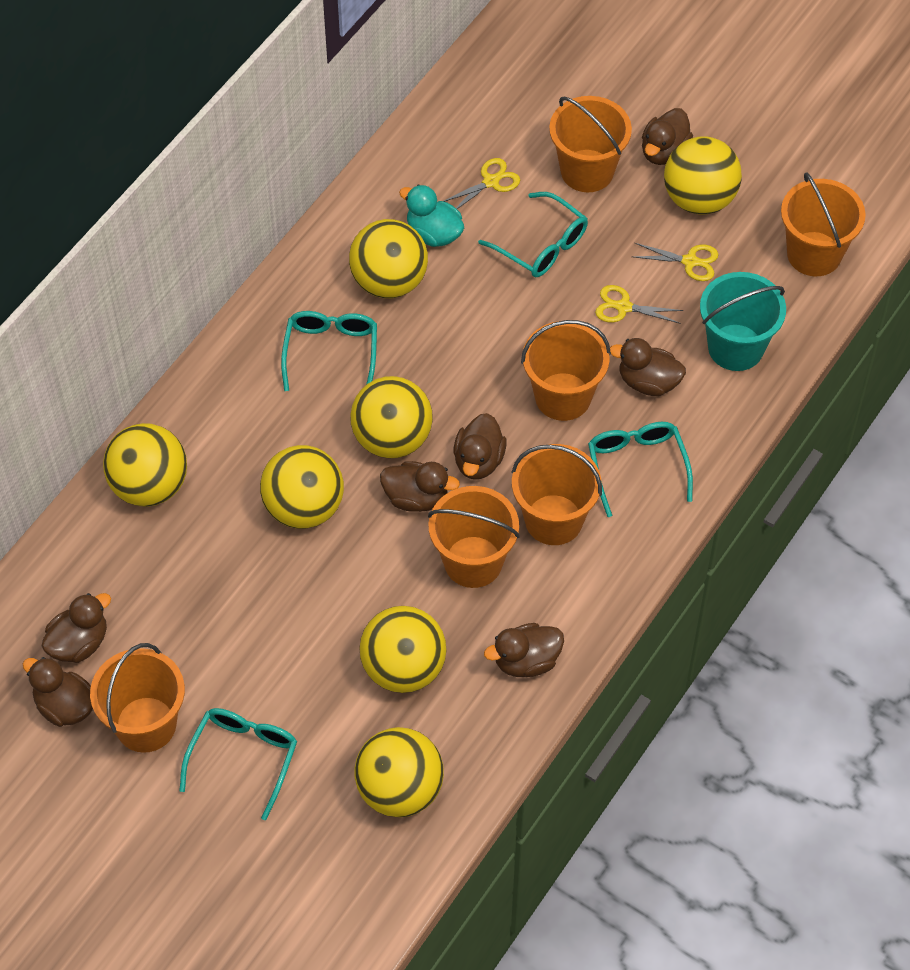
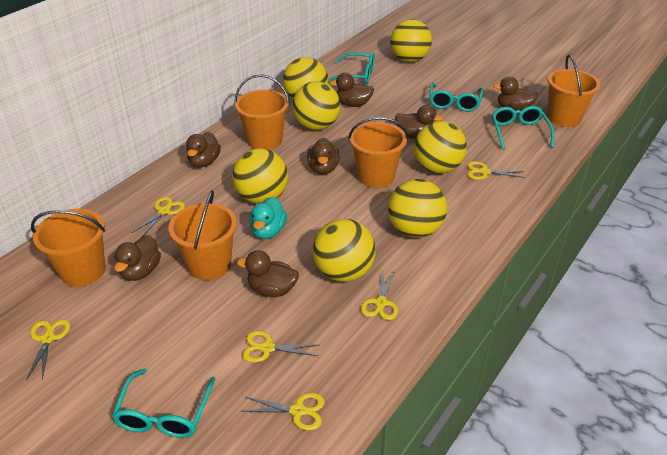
orange bucket: [90,643,185,753] [428,486,520,588] [511,444,602,545] [521,320,611,421] [549,96,632,192] [781,173,866,276] = 6 -> [31,209,105,287] [168,190,237,280] [234,74,290,150] [348,117,408,188] [547,54,600,127] = 5
turquoise bucket: [700,272,786,371] = 1 -> none = 0
yellow scissors: [444,158,520,209] [595,285,684,324] [633,243,719,281] = 3 -> [26,319,70,380] [132,197,185,236] [243,331,318,363] [244,393,325,430] [361,269,398,320] [467,161,525,180] = 6

